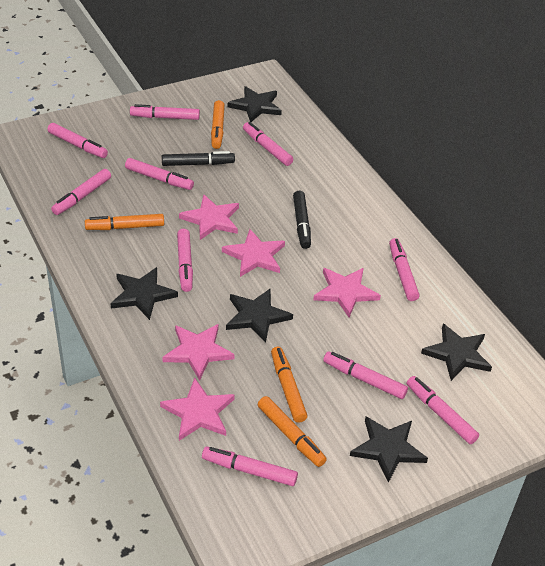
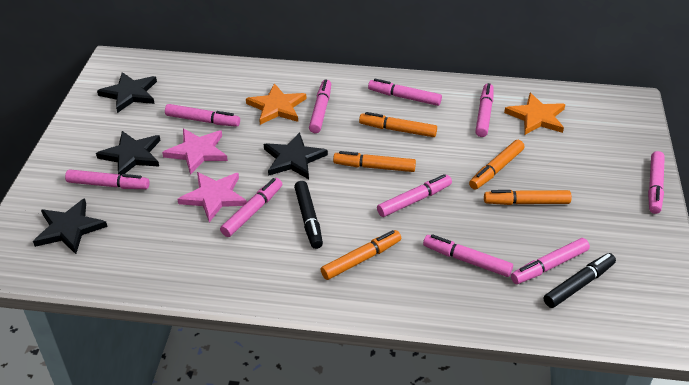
black star: [110,267,178,320] [226,289,293,343] [228,86,282,122] [350,417,428,483] [421,324,492,381] = 5 -> [33,198,107,254] [96,131,161,175] [97,72,157,113] [264,132,328,179] = 4
orange marker: [85,214,164,230] [211,100,225,149] [257,396,327,467] [271,347,307,423] = 4 -> [320,230,401,280] [333,151,416,172] [359,112,437,137] [469,140,524,190] [484,190,572,205] = 5
orange star: none = 0 -> [246,83,306,125] [504,93,565,135] = 2
pink star: [160,378,235,441] [162,324,235,380] [179,194,239,240] [222,229,285,277] [313,268,381,317] = 5 -> [162,129,228,175] [178,172,247,223] = 2

